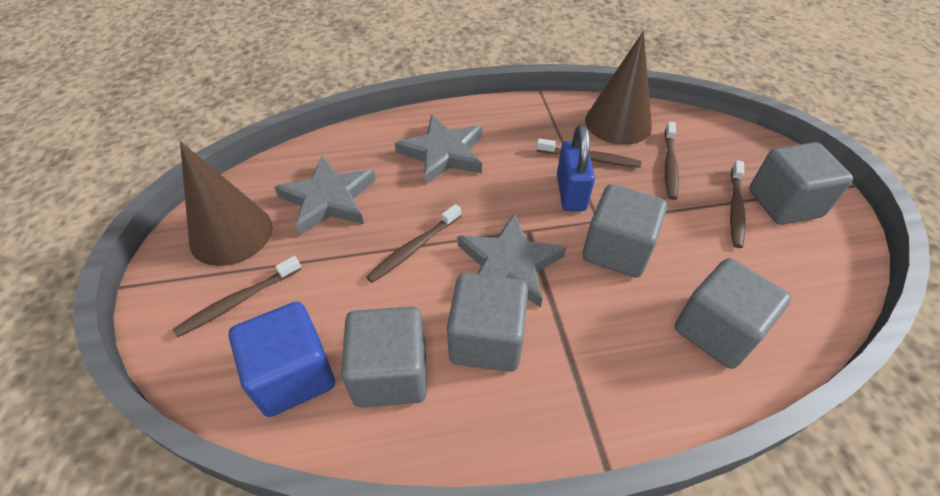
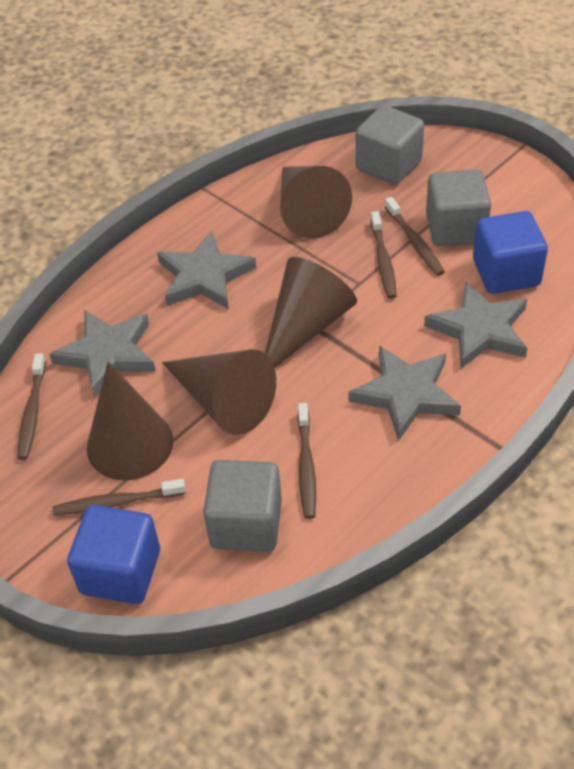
blue cube: [228,302,335,417] = 1 -> [67,505,160,604] [473,211,548,294] = 2
blue padlock: [557,125,595,211] = 1 -> none = 0
brown cone: [180,141,273,266] [585,31,652,145] = 2 -> [87,362,173,480] [162,350,276,435] [265,257,357,368] [280,166,352,238] = 4
grey cube: [341,307,427,408] [447,273,528,372] [583,184,667,278] [675,258,791,369] [749,142,853,225] = 5 -> [203,460,282,552] [355,105,424,185] [426,169,491,246] = 3
grey star: [274,156,376,236] [395,115,482,185] [457,213,566,308] = 3 -> [49,310,156,398] [157,231,256,309] [349,345,461,441] [424,281,528,369] = 4

